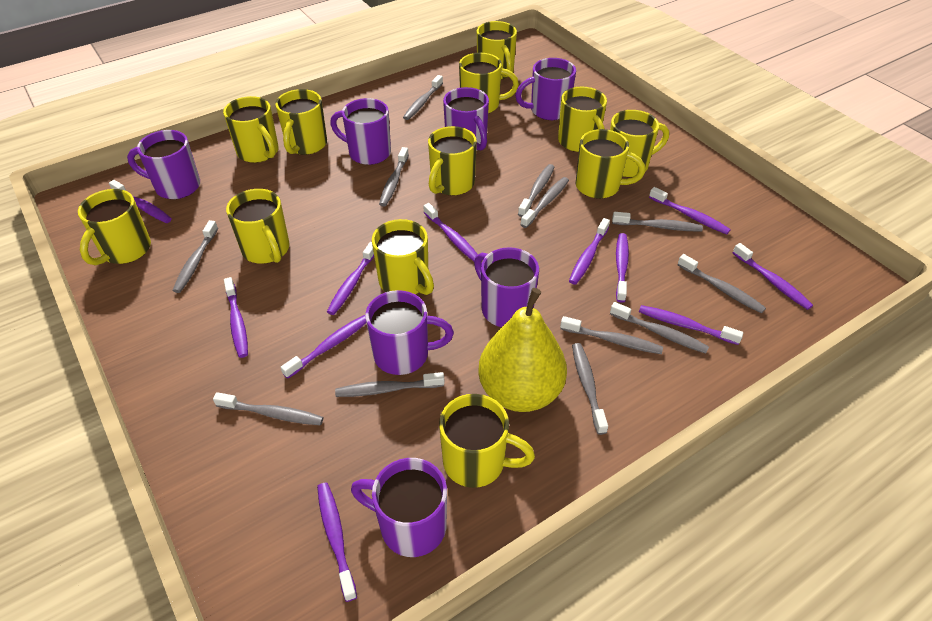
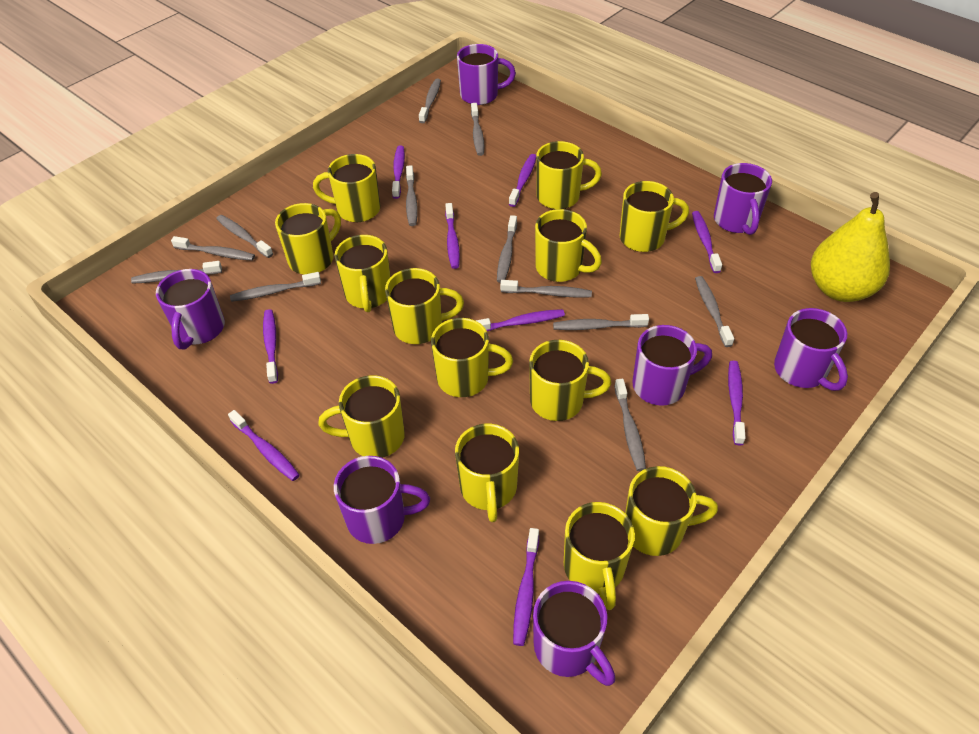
purple toothbrush: [109,180,172,223] [224,277,248,358] [281,315,366,379] [317,482,357,602] [327,242,374,315] [423,203,478,261] [569,218,610,285] [616,233,629,303] [639,305,743,345] [649,187,731,234] [733,243,813,310] = 11 -> [228,410,300,481] [263,309,278,384] [392,145,405,199] [445,203,460,269] [476,309,565,331] [509,154,536,207] [513,528,539,646] [692,211,722,273] [728,361,746,446] = 9
yellow mug: [78,189,151,265] [223,96,279,163] [226,189,290,264] [275,89,327,155] [372,219,434,295] [428,126,477,196] [439,394,535,488] [459,53,519,114] [477,21,517,80] [558,87,607,152] [575,129,645,199] [610,110,669,177] = 12 -> [275,203,341,275] [313,154,380,222] [318,375,405,458] [334,235,391,312] [385,268,464,344] [431,318,513,397] [455,424,519,522] [529,340,611,421] [535,209,602,282] [536,141,602,209] [564,502,635,610] [619,181,689,252] [625,466,718,556] = 13

